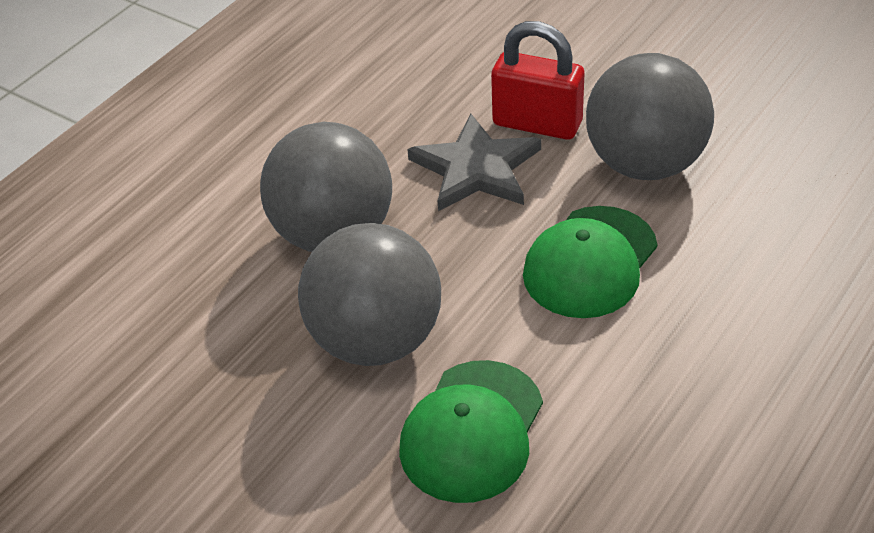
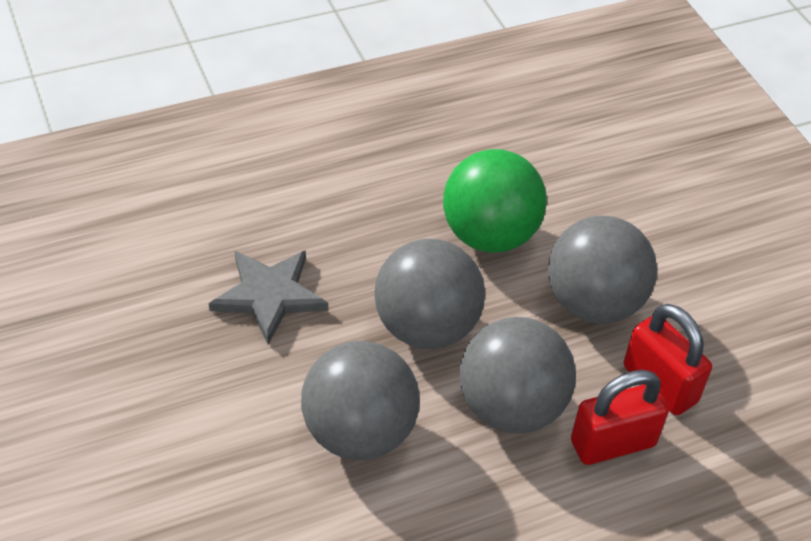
green ball: none = 0 -> [443,149,547,253] = 1
green cap: [399,360,543,503] [523,206,657,318] = 2 -> none = 0
grey ball: [260,122,392,252] [298,223,441,366] [586,53,714,180] = 3 -> [301,341,420,460] [374,239,485,349] [460,317,576,434] [548,216,657,324] = 4
red padlock: [491,21,584,140] = 1 -> [571,370,669,465] [624,304,712,415] = 2

